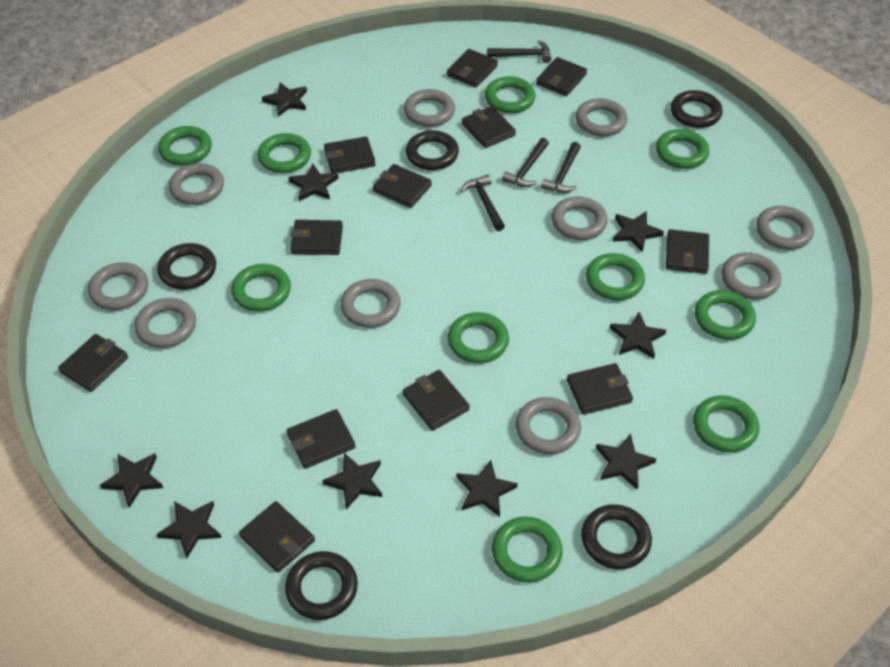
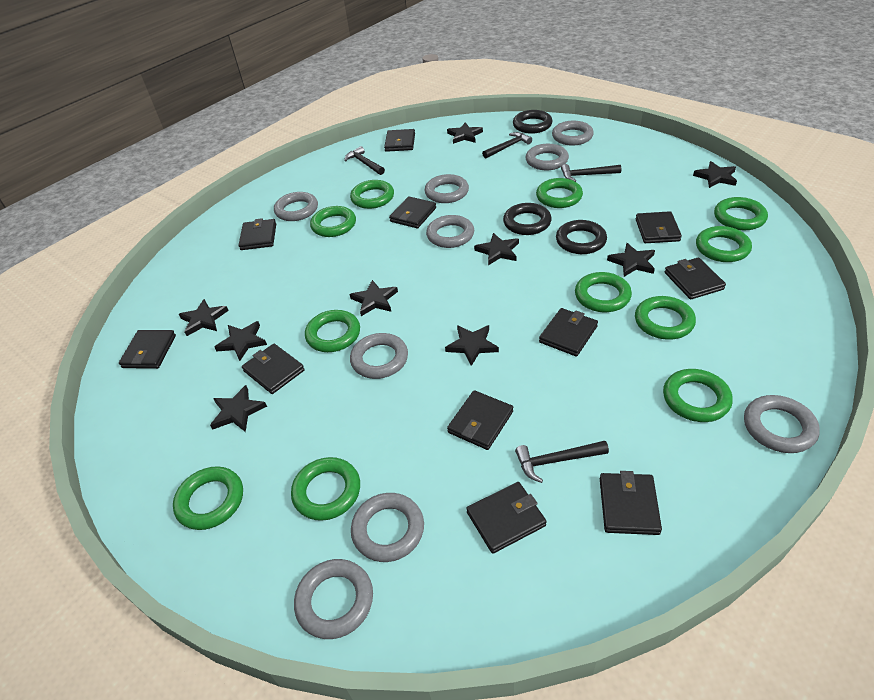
black ring: [157,243,216,290] [285,551,358,620] [406,130,459,170] [581,504,652,570] [671,90,723,128] = 5 -> [503,203,552,235] [513,110,552,134] [556,220,607,254] = 3
black wallet: [58,334,128,392] [239,501,315,573] [287,409,355,469] [290,220,343,255] [324,136,376,173] [373,164,432,208] [403,370,470,431] [447,49,498,88] [462,106,516,148] [536,57,587,96] [567,363,633,415] [666,229,709,274] = 12 -> [119,330,176,369] [238,218,276,250] [242,344,305,394] [384,129,415,152] [389,196,436,228] [447,390,513,450] [466,482,547,554] [539,308,598,356] [600,471,662,535] [635,211,682,243] [665,257,726,300] = 11
green ring: [158,126,212,166] [231,264,291,312] [257,133,311,173] [448,312,509,363] [485,76,536,113] [492,517,563,583] [586,253,645,300] [656,129,709,169] [693,396,759,453] [695,290,756,340] = 10 -> [173,466,243,530] [291,457,360,521] [305,310,360,352] [310,206,356,237] [350,180,394,209] [536,178,583,208] [575,272,632,312] [635,296,696,340] [663,369,733,422] [696,226,752,262] [714,197,768,230] = 11
grey ring: [88,262,148,310] [135,298,196,348] [169,163,224,205] [341,279,401,328] [404,89,455,127] [516,397,581,454] [551,196,608,240] [576,98,628,137] [722,252,781,300] [756,206,814,250] = 10 -> [274,192,318,221] [294,559,373,639] [350,333,408,379] [351,493,424,562] [425,174,469,203] [426,215,474,248] [526,144,569,170] [552,121,594,146] [744,395,820,453] = 9

